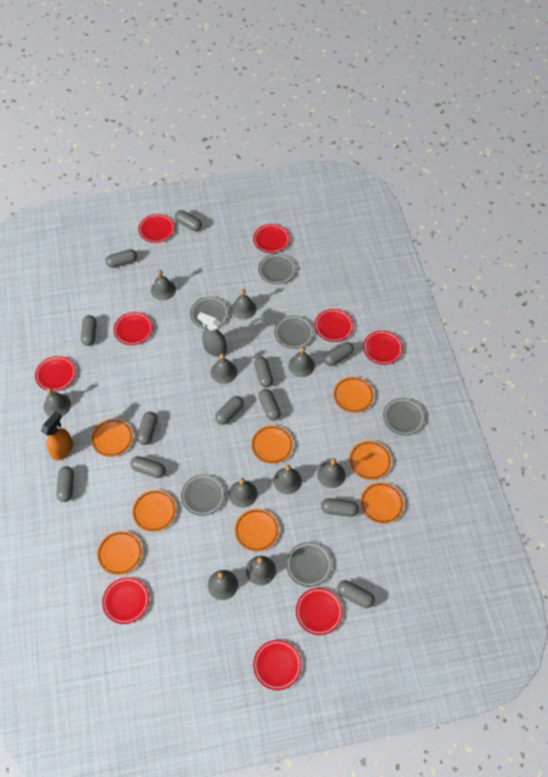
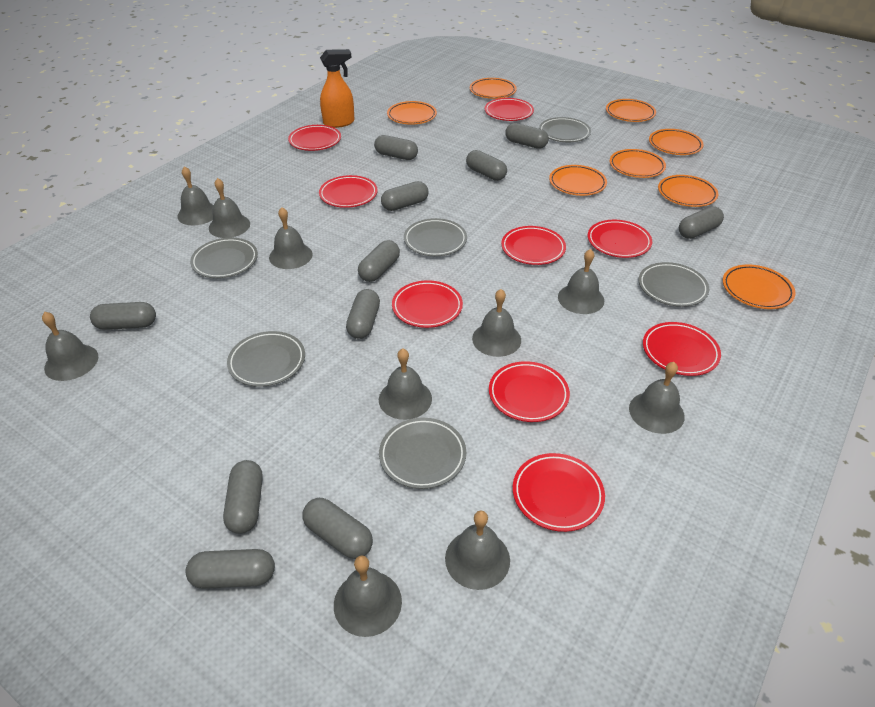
grey capsule: [56,466,74,502] [81,315,96,346] [106,249,137,268] [130,456,166,478] [137,412,157,445] [175,210,202,231] [215,396,244,425] [254,356,273,388] [259,389,281,421] [321,498,359,517] [324,342,354,366] [337,580,375,608] = 12 -> [90,302,156,330] [186,549,275,589] [223,460,263,534] [302,498,373,559] [346,289,380,339] [358,240,400,282] [374,135,418,160] [381,181,429,211] [466,150,507,181] [505,123,549,149] [679,206,724,239] = 11
grey spray bottle: [197,312,227,357] = 1 -> none = 0

